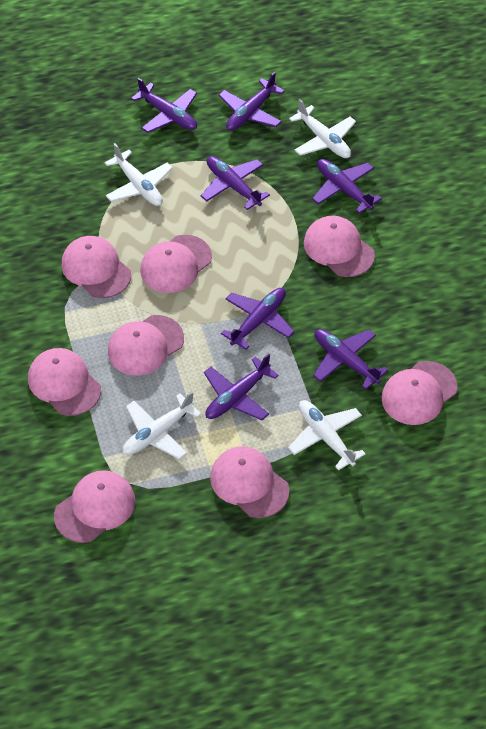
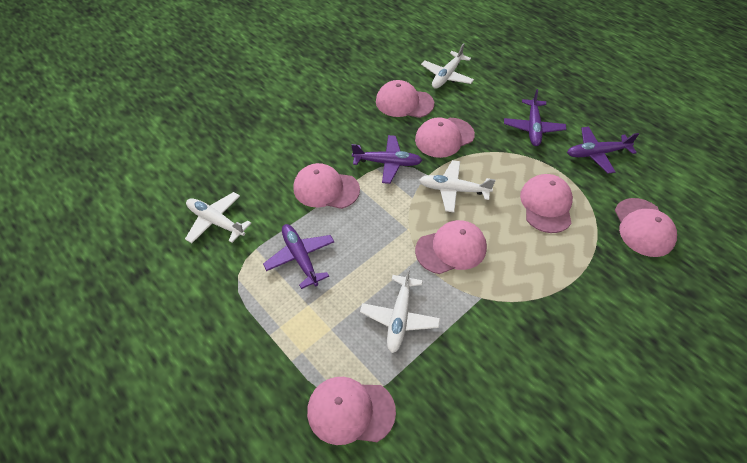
pink cap: [28,348,101,416] [54,470,135,543] [62,236,131,298] [108,315,184,376] [140,235,212,293] [210,446,289,518] [304,216,375,277] [381,361,457,425] = 8 -> [293,163,360,209] [307,377,396,445] [376,80,434,118] [415,117,475,158] [415,220,487,274] [520,174,573,233] [615,198,677,257] = 7
purple plane: [131,78,197,133] [201,156,270,210] [204,354,279,420] [219,72,285,131] [221,288,295,350] [312,159,382,214] [313,329,388,389] = 7 -> [263,224,334,289] [351,135,423,184] [504,89,566,146] [567,127,639,174] = 4

